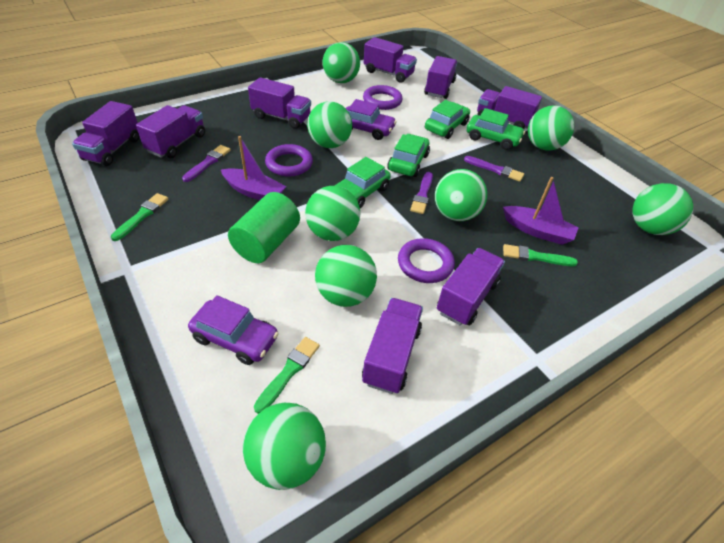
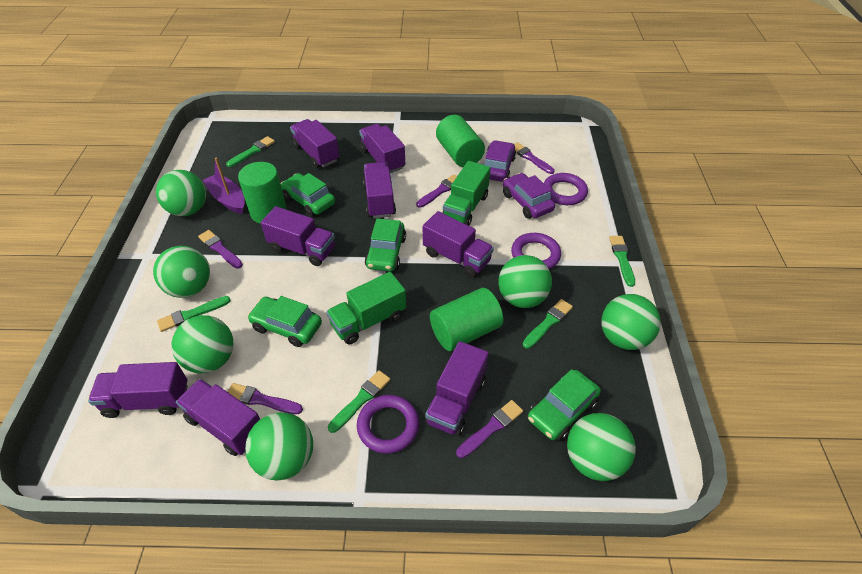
green ball: [243,403,326,490] [305,186,360,241] [307,101,352,148] [315,245,377,307] [323,42,360,83] [435,169,487,221] [528,105,574,151] [632,183,693,235] = 8 -> [153,246,210,298] [156,170,206,216] [171,315,233,373] [245,412,313,481] [499,255,552,308] [567,413,636,481] [601,294,661,350] = 7
green brush: [111,193,168,241] [254,337,320,414] [503,244,578,266] = 3 -> [157,296,231,332] [226,136,275,167] [328,370,390,433] [523,299,573,349] [609,236,635,287] = 5
green cylinder: [228,192,300,263] = 1 -> [238,162,287,224] [430,288,503,351] [436,115,485,167] = 3
green truck: none = 0 -> [326,272,406,345] [442,161,491,226] = 2
purple boat: [221,136,286,200] [503,177,579,245] = 2 -> [203,157,245,214] = 1
purple brush: [182,145,230,182] [410,172,433,214] [464,156,524,182] = 3 -> [198,230,243,269] [228,383,303,414] [416,174,457,208] [456,400,523,458] [514,142,555,174] = 5

